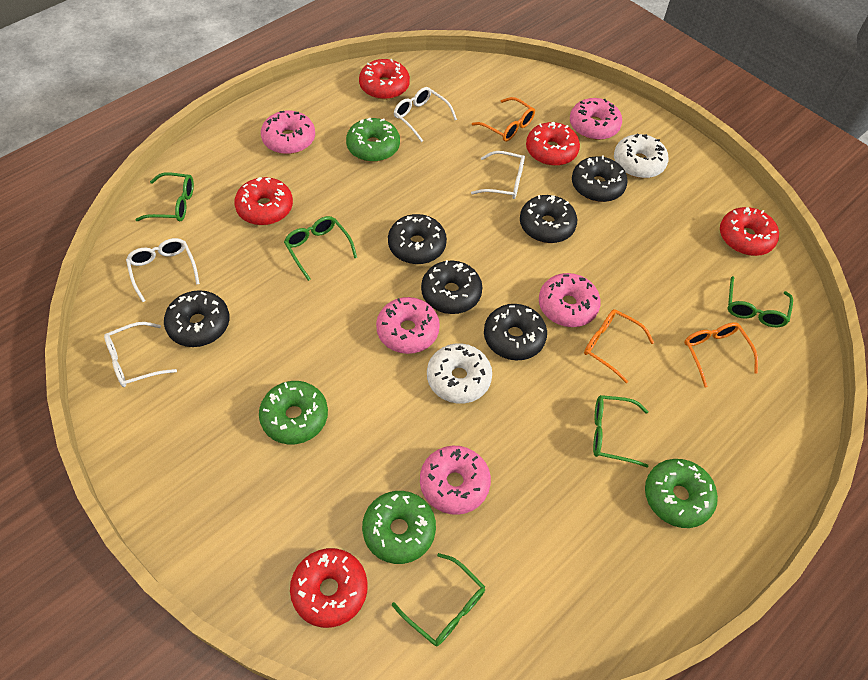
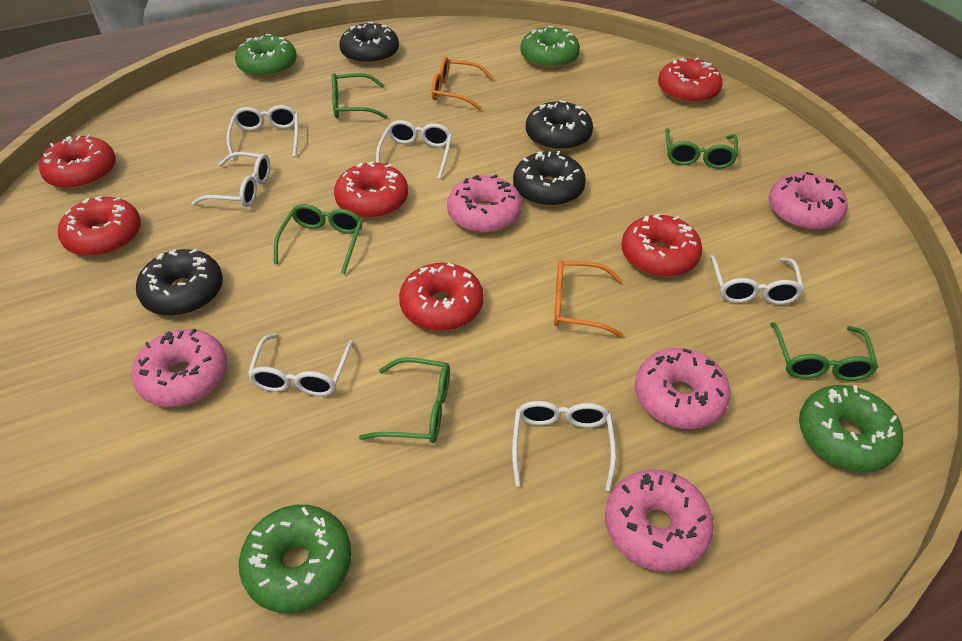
black donut: [164,290,229,347] [388,214,447,264] [421,260,482,314] [484,304,547,360] [520,195,577,243] [572,155,628,202] = 6 -> [136,249,223,316] [340,22,399,65] [513,151,586,207] [526,100,593,151] = 4
orange glasses: [472,97,535,142] [584,309,654,383] [684,322,758,387] = 3 -> [431,57,494,110] [554,260,623,337] = 2
red donut: [234,177,293,225] [290,548,368,628] [359,59,410,100] [526,122,580,166] [720,207,779,256] = 5 -> [39,134,116,189] [58,196,141,257] [334,161,408,219] [399,263,484,331] [621,214,702,277] [658,58,723,104] = 6
white donut: [427,343,492,404] [614,134,668,178] = 2 -> none = 0
white glasses: [104,322,177,387] [126,238,200,302] [393,87,457,142] [471,151,525,199] = 4 -> [192,152,270,207] [226,105,298,161] [247,333,353,396] [376,120,452,179] [512,401,616,491] [709,255,804,305] = 6

